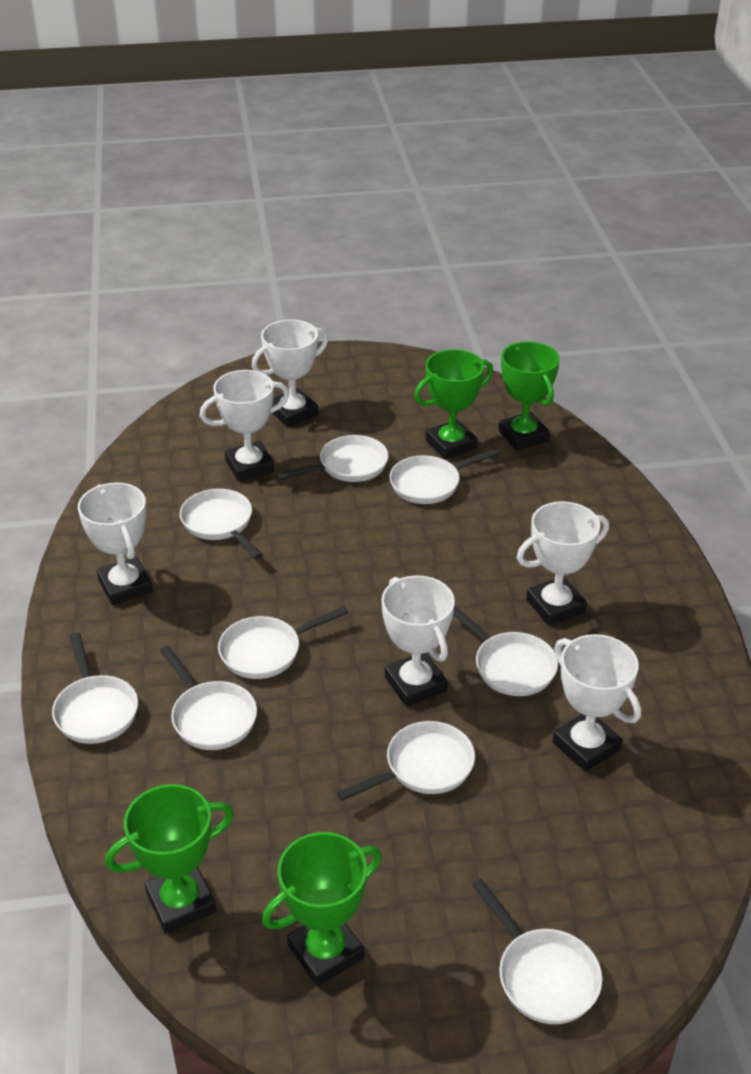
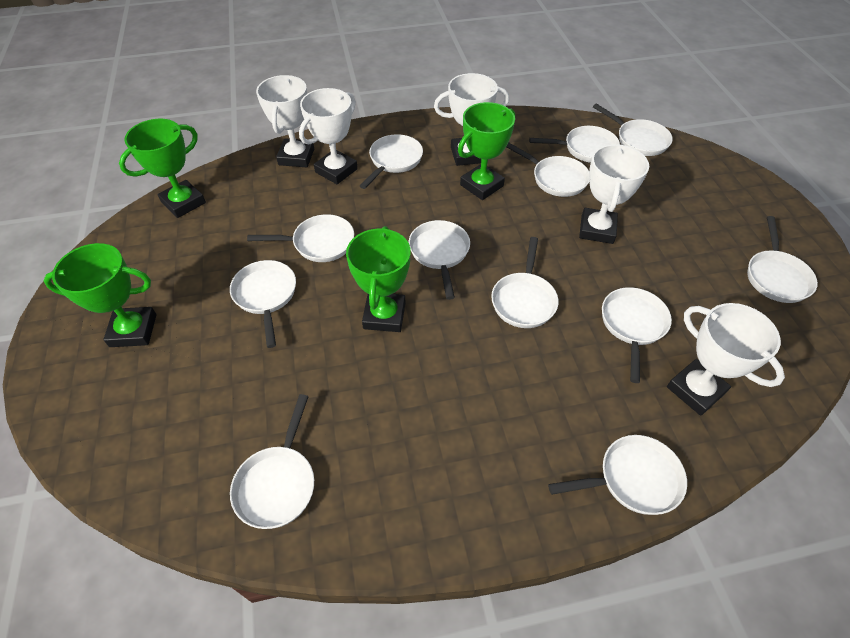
white pan: [52,633,138,744] [160,646,257,750] [180,489,263,559] [218,606,348,679] [277,435,389,482] [337,721,475,801] [390,448,500,504] [453,605,558,696] [472,879,602,1024] = 9 -> [230,260,296,348] [230,394,314,529] [247,214,354,262] [360,134,423,189] [409,220,470,300] [491,237,559,328] [506,142,589,197] [529,126,620,163] [548,435,687,515] [593,104,673,156] [602,287,672,383] [747,216,818,303] = 12
white trophy: [78,483,153,605] [200,370,289,481] [252,320,328,427] [381,575,455,707] [517,501,609,626] [553,634,641,772] = 6 -> [256,75,314,167] [299,88,358,184] [434,73,509,166] [579,144,649,244] [667,303,785,416] = 5

